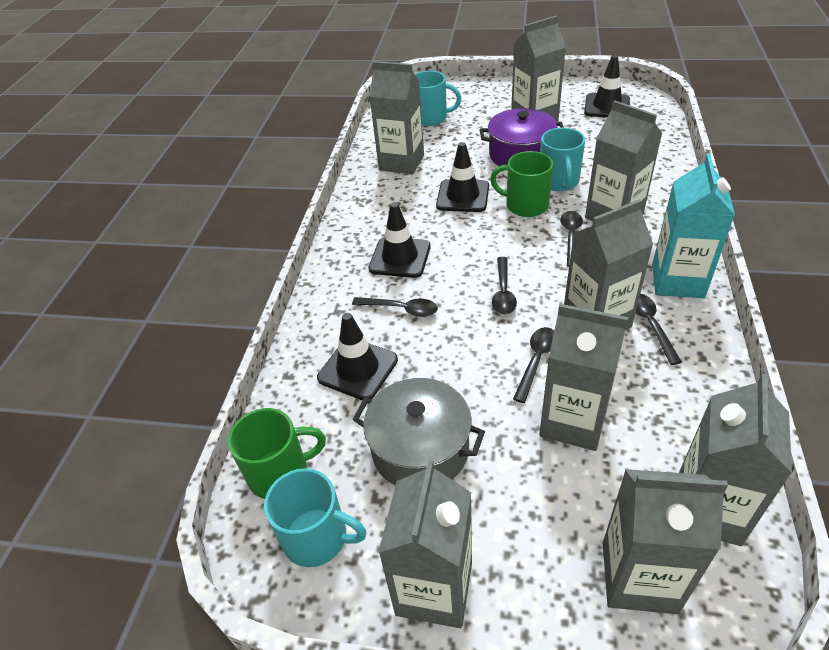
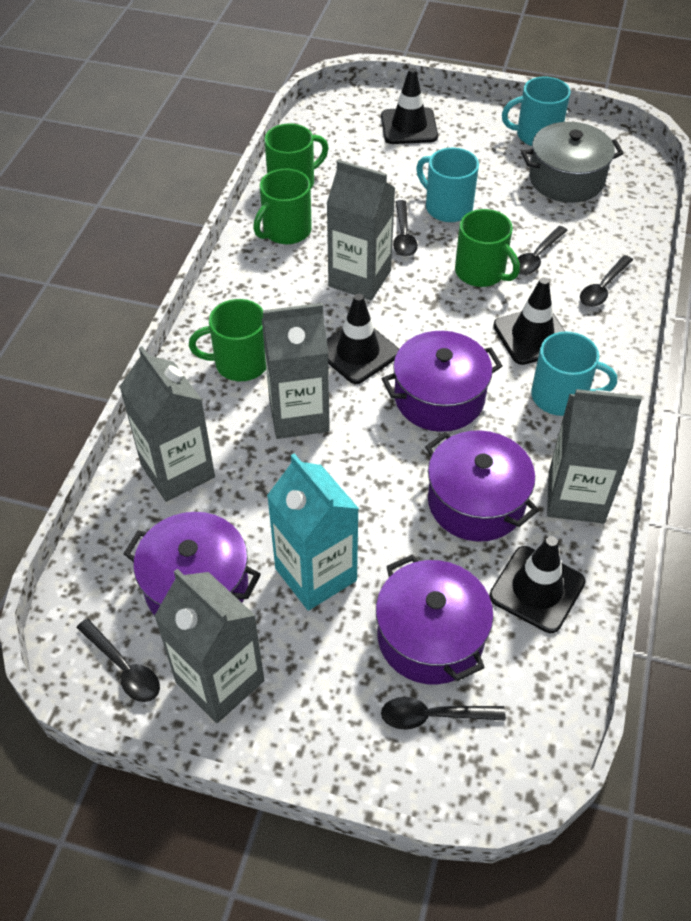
green mug: [228,408,326,499] [490,151,553,217] = 2 -> [189,299,266,381] [253,169,312,244] [264,124,329,188] [455,209,520,287] = 4
grey carton: [369,61,424,175] [378,459,472,628] [511,15,566,121] [539,304,628,451] [564,199,653,330] [585,100,662,221] [603,469,728,614] [679,374,792,546] = 8 -> [119,346,215,502] [154,569,264,723] [262,303,330,439] [327,160,395,300] [547,389,642,524] = 5
purple pot: [480,108,564,166] = 1 -> [124,512,261,616] [376,554,494,685] [382,331,502,432] [425,430,539,542] = 4

